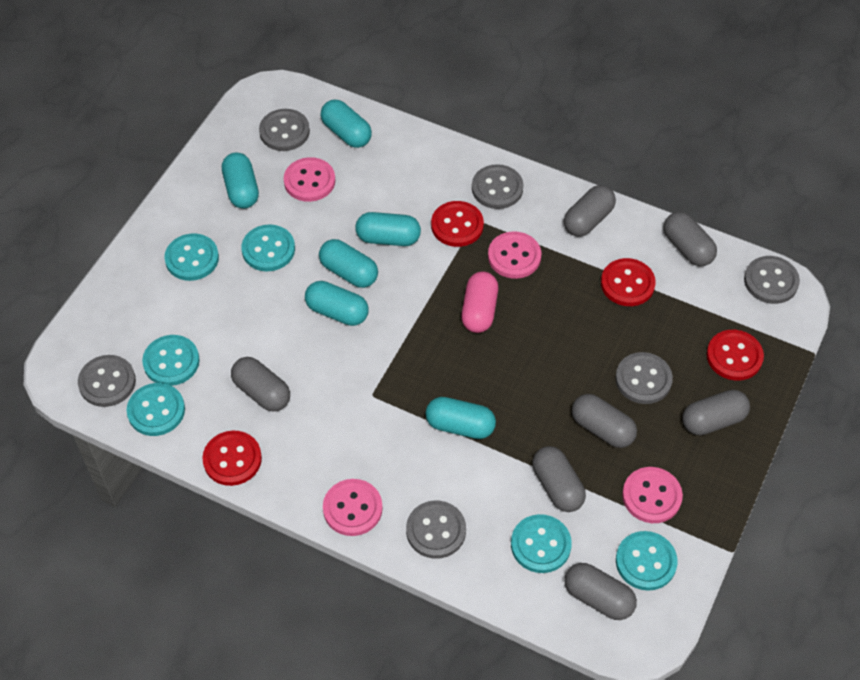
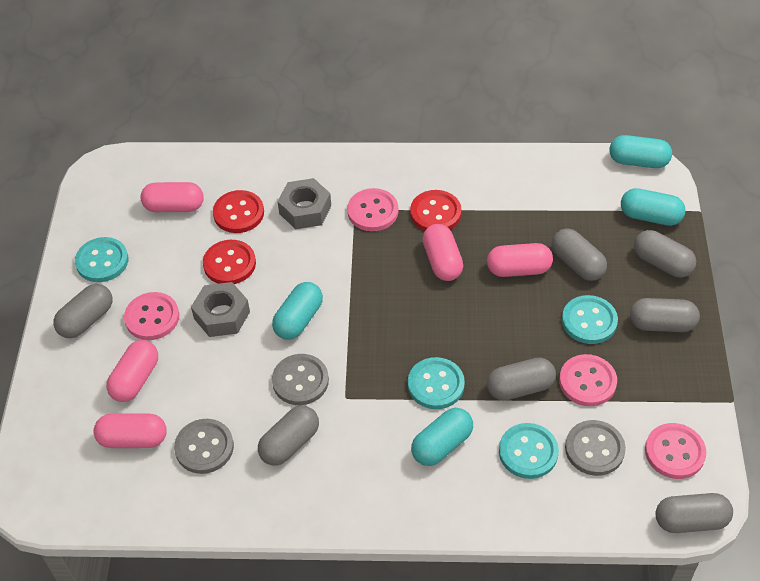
grey button: [78,355,136,407] [259,109,310,151] [406,500,466,559] [472,164,524,209] [615,352,673,404] [744,256,800,304] = 6 -> [174,419,234,474] [272,354,329,405] [565,420,626,476] = 3
grey nut: none = 0 -> [191,282,250,337] [277,178,331,229] = 2
pink capsule: [461,271,498,333] = 1 -> [94,413,167,448] [106,340,158,402] [141,182,204,212] [422,224,463,281] [487,243,553,277] = 5
red button: [202,431,262,486] [431,201,484,247] [601,258,656,306] [707,330,764,381] = 4 -> [203,240,256,284] [213,190,264,233] [410,190,462,231] = 3
turquoise button: [127,383,185,436] [142,335,200,386] [164,233,219,281] [241,224,295,271] [511,514,572,573] [616,531,678,591] = 6 -> [75,237,128,282] [408,357,465,409] [499,423,559,479] [562,295,618,344] = 4
turquoise capsule: [222,153,259,209] [305,281,368,326] [319,239,378,288] [321,99,372,148] [355,212,421,246] [426,397,496,439] = 6 -> [272,282,323,340] [411,408,473,466] [610,135,672,168] [621,188,686,226] = 4

